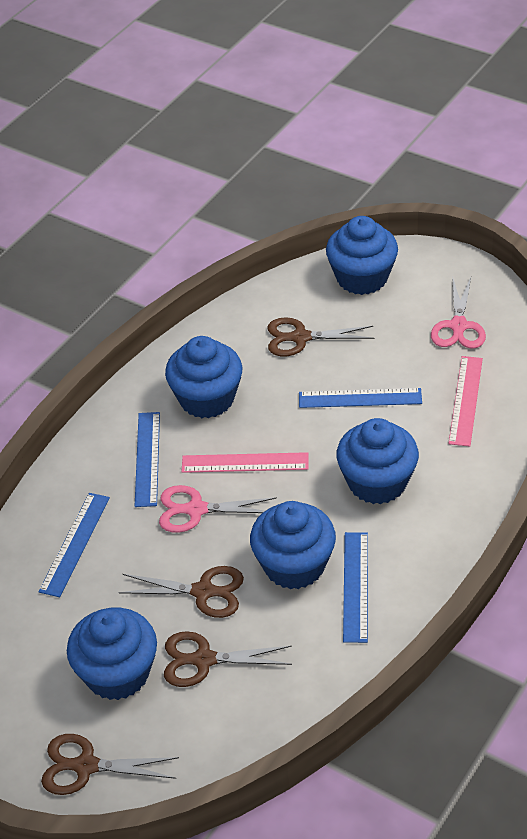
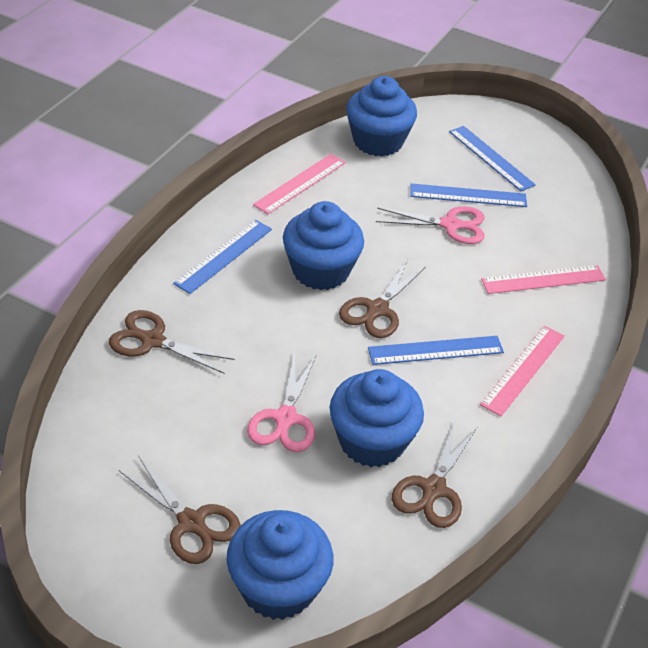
blue cupcake: [67,608,157,700] [165,336,242,418] [250,501,336,589] [326,216,398,295] [336,418,419,504] = 5 -> [226,510,334,620] [283,201,364,290] [330,369,424,467] [346,76,417,156] = 4
pink ruler: [181,452,309,473] [448,356,483,447] = 2 -> [253,154,346,214] [480,326,565,416] [481,265,606,294] = 3

